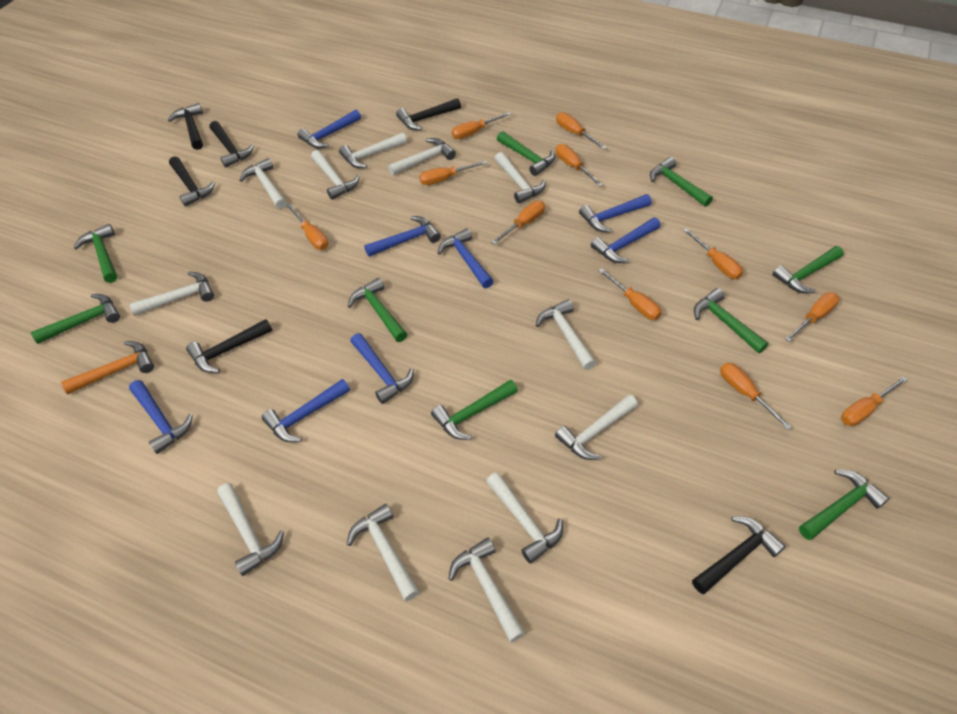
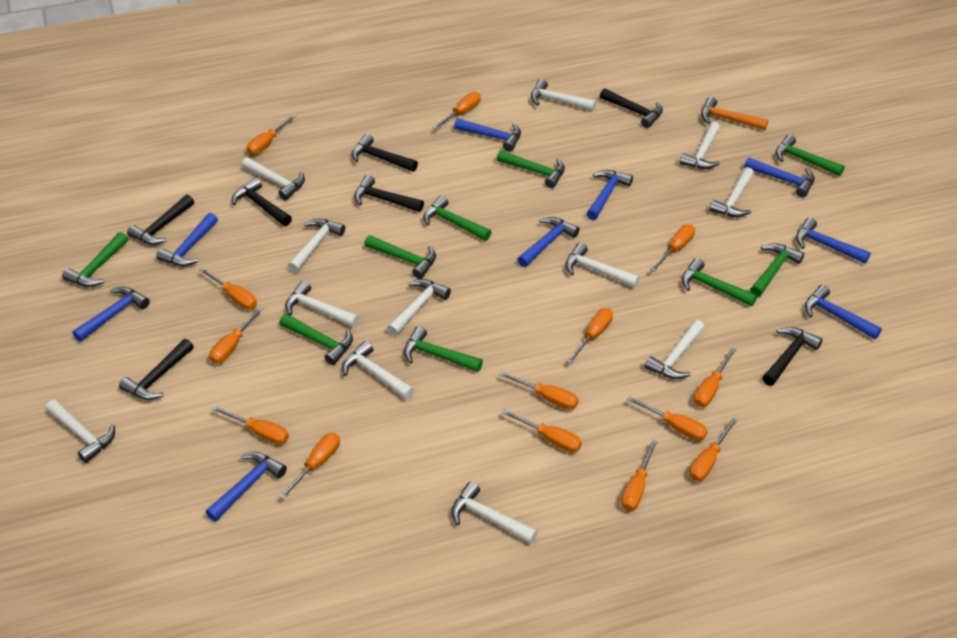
black hammer: [168,103,203,150] [169,156,215,207] [186,319,272,373] [209,121,254,168] [396,98,461,130] [692,516,786,594] = 6 -> [119,339,194,400] [127,195,194,245] [232,178,292,226] [351,134,418,172] [354,175,424,212] [600,88,663,128] [762,327,823,386] = 7
blue hammer: [129,380,193,454] [262,379,350,442] [297,110,361,148] [350,333,414,404] [364,216,441,257] [438,228,494,288] [579,194,651,232] [591,217,660,263] = 8 -> [72,287,150,342] [156,213,218,266] [206,452,287,522] [454,118,521,152] [517,217,580,267] [586,170,633,220] [744,157,815,198] [796,218,871,264] [805,285,882,339] = 9
orange screwdriver: [286,204,328,250] [419,161,487,185] [452,112,511,139] [491,201,545,245] [556,112,607,149] [556,144,603,187] [598,268,662,320] [683,228,743,279] [720,363,792,430] [785,292,839,342] [841,376,908,426] = 11 -> [199,267,257,310] [209,306,263,364] [212,406,289,445] [246,114,296,155] [279,433,340,499] [433,92,481,129] [499,371,579,410] [502,409,582,452] [567,308,613,364] [621,439,658,511] [627,396,707,441] [650,224,695,271] [690,418,737,481] [694,348,736,407] = 14

